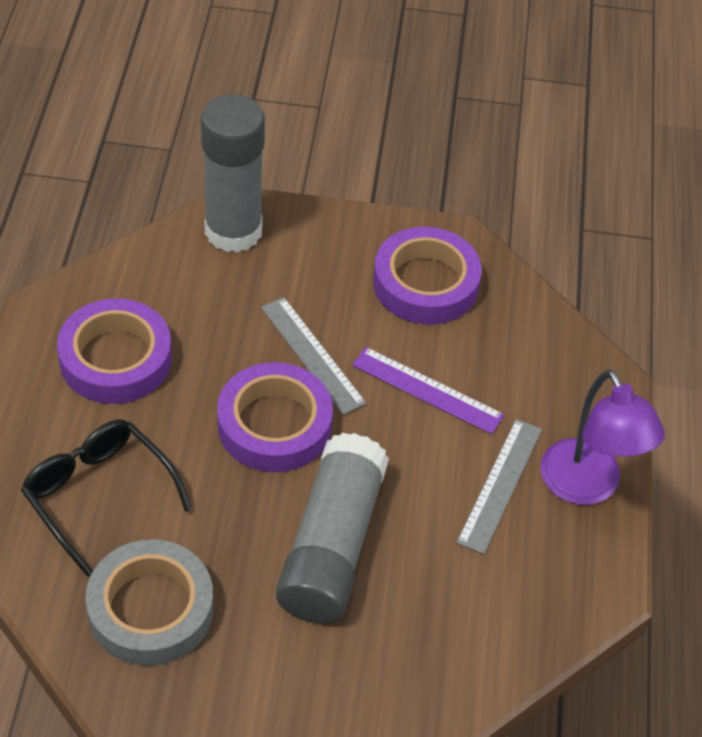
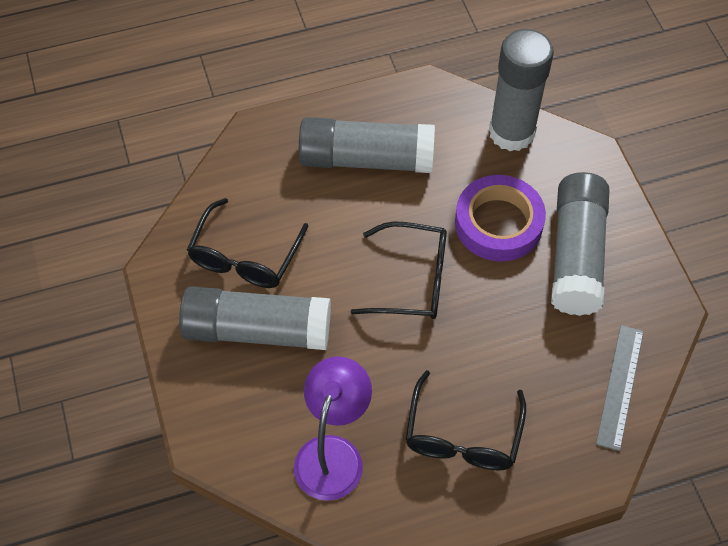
black glasses: [21,420,192,577] = 1 -> [187,198,308,288] [351,221,447,319] [405,370,526,470] = 3
grey glue stick: [201,94,265,253] [276,433,389,623] = 2 -> [179,286,331,350] [299,117,435,173] [489,29,554,151] [551,172,609,316] = 4
grey ruler: [261,297,366,415] [456,419,542,554] = 2 -> [596,325,644,451] = 1
grey tape: [86,539,213,666] = 1 -> none = 0
purple ruler: [352,347,504,434] = 1 -> none = 0
purple tape: [57,298,172,404] [217,362,333,472] [373,227,482,325] = 3 -> [455,175,546,262] = 1

